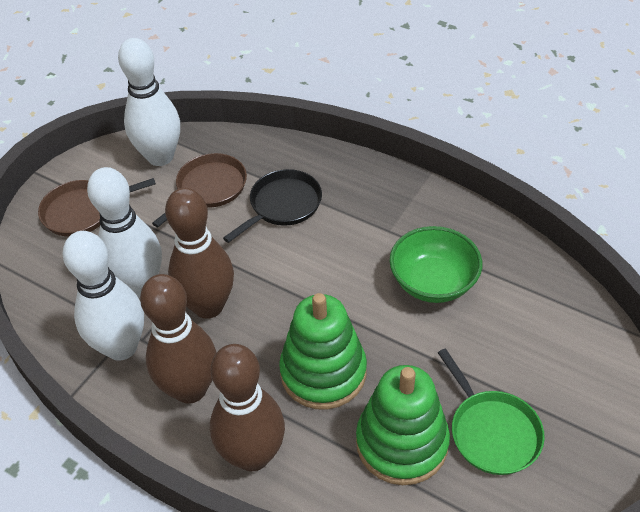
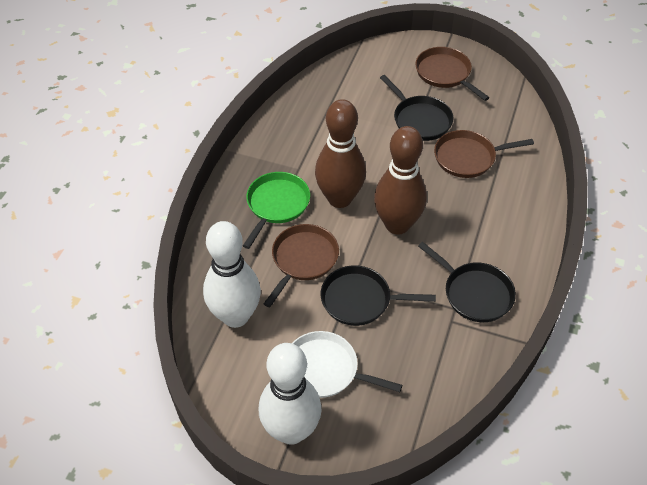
black pan: [223,169,322,243] = 1 -> [321,265,436,326] [380,75,453,141] [418,242,516,322] = 3
brown bowling pin: [140,274,216,404] [165,188,234,319] [210,344,285,471] = 3 -> [315,99,366,208] [374,126,427,234] = 2
brown pan: [38,178,156,237] [152,153,247,227] = 2 -> [264,224,339,307] [415,47,490,101] [434,130,534,178] = 3
green bowl: [389,226,482,303] = 1 -> none = 0
green stacking toy: [279,293,367,410] [356,365,450,485] = 2 -> none = 0
white bowling pin: [62,231,144,361] [87,167,162,298] [118,38,180,166] = 3 -> [203,221,261,328] [259,343,322,445] = 2
white pan: none = 0 -> [292,331,402,398] = 1

